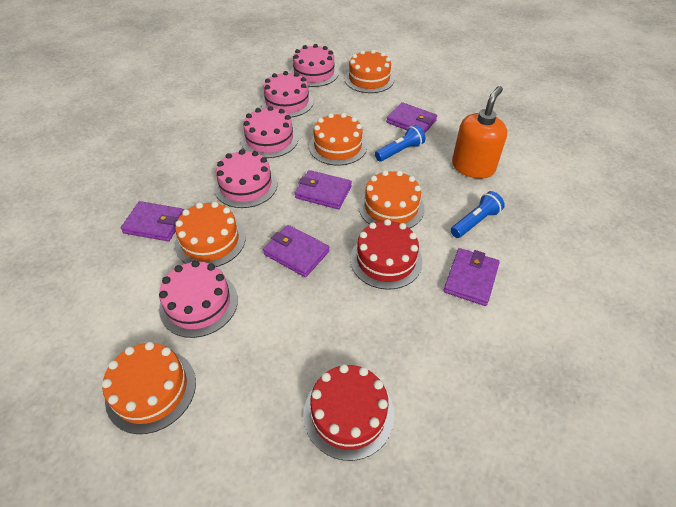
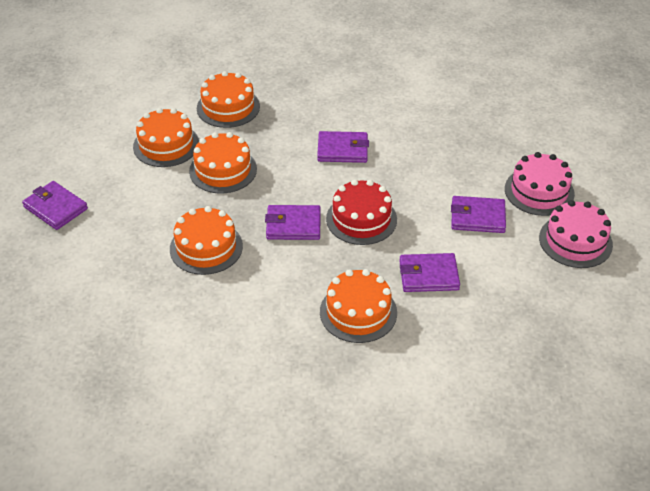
blue flashlight: [375,125,425,162] [451,191,505,238] = 2 -> none = 0
orange soap dispenser: [452,86,507,179] = 1 -> none = 0
pink cake: [159,260,238,338] [214,149,277,208] [241,106,298,158] [261,71,314,118] [290,44,339,87] = 5 -> [505,152,575,216] [539,200,613,268] = 2
red cake: [303,364,394,461] [350,219,422,290] = 2 -> [326,179,397,245] = 1

